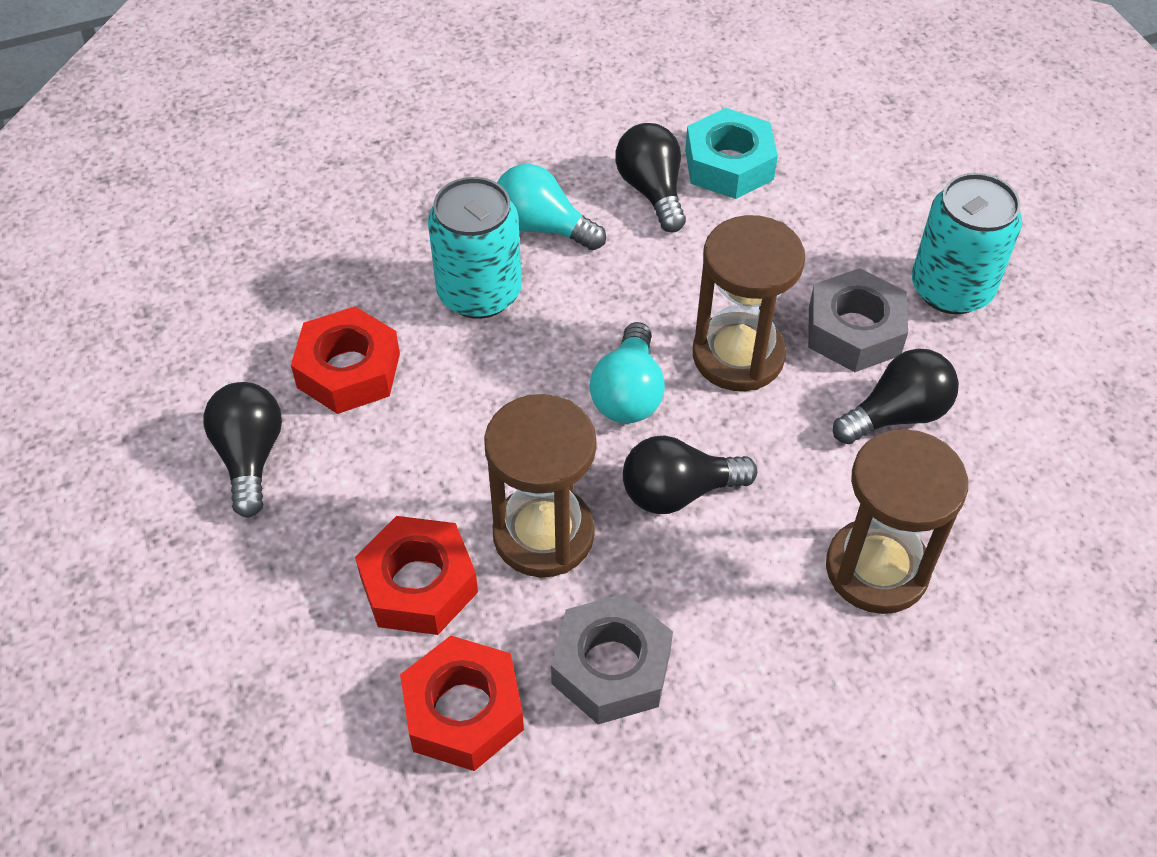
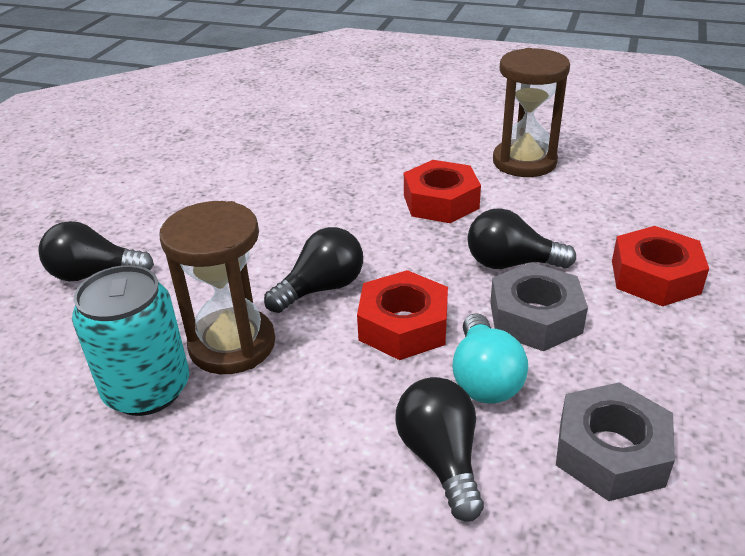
brown hourglass: [484,394,597,578] [693,215,805,391] [826,429,968,614] = 3 -> [159,201,275,374] [493,48,570,177] = 2
turquoise can: [428,177,522,319] [912,173,1022,314] = 2 -> [72,265,189,416] = 1
turquoise light bulb: [497,164,606,250] [589,322,665,423] = 2 -> [452,313,528,404] = 1
turquoise nut: [685,108,778,199] = 1 -> none = 0

